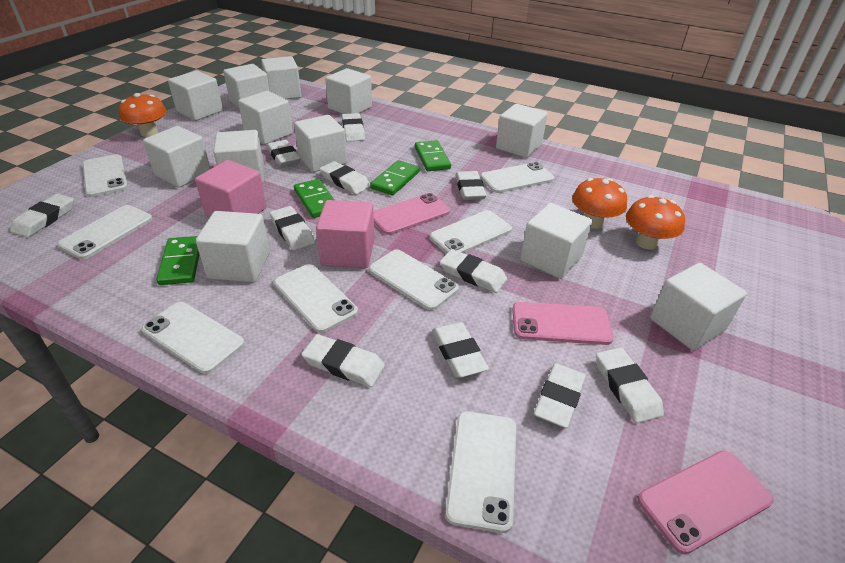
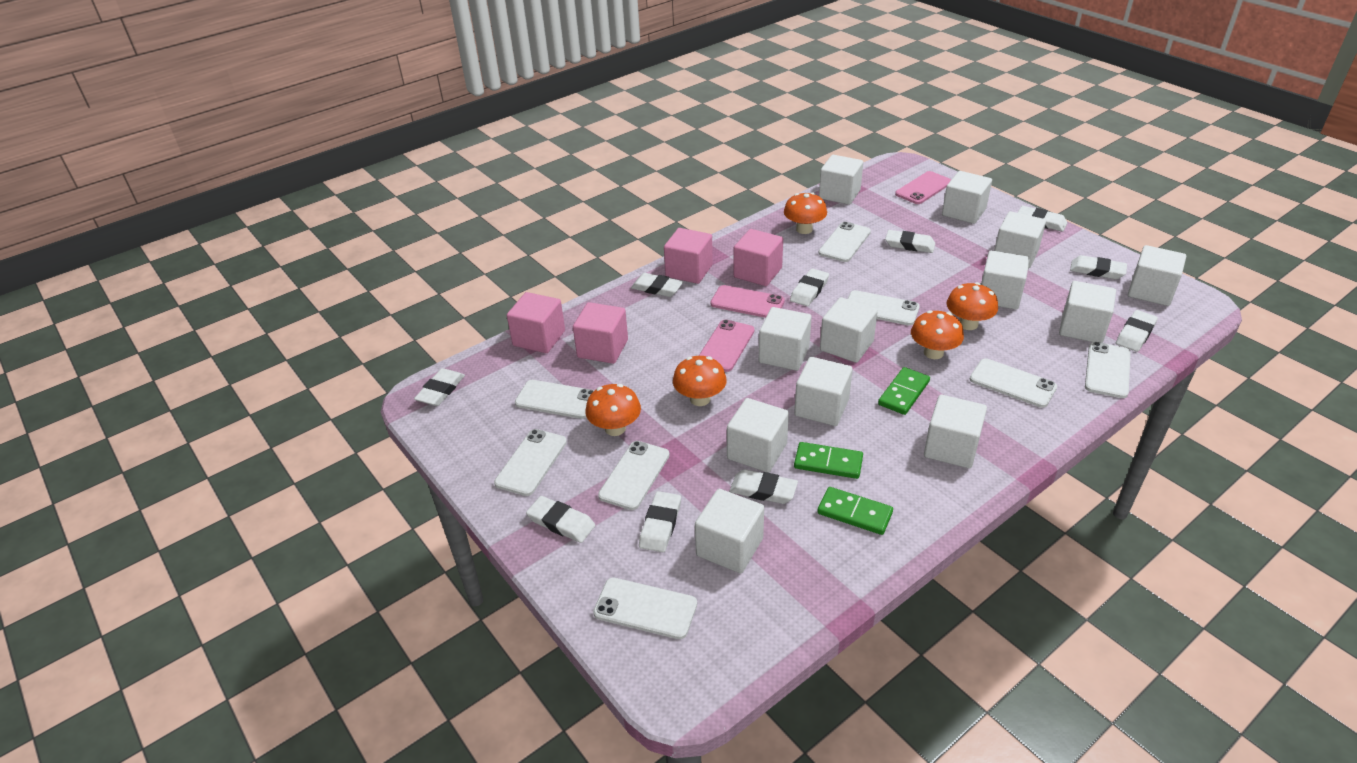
green domino: [156,236,200,285] [294,179,334,218] [370,160,420,195] [415,140,451,171] = 4 -> [794,442,863,479] [817,487,893,535] [878,367,930,415] = 3
orange mushroom: [119,93,167,137] [572,178,627,229] [626,195,685,250] = 3 -> [585,384,641,436] [673,356,727,406] [784,193,827,234] [911,310,964,359] [947,282,998,330] = 5
pink cube: [195,160,266,217] [316,200,374,268] = 2 -> [507,292,565,353] [573,302,628,364] [664,228,713,284] [734,229,783,286] = 4
white eraser: [10,194,74,237] [267,140,301,167] [270,206,315,250] [301,334,385,387] [320,161,370,194] [342,113,365,142] [432,322,489,378] [440,249,507,293] [455,171,487,200] [534,363,586,428] [596,347,664,423] = 11 -> [414,368,465,406] [526,496,595,543] [631,273,683,297] [639,491,681,552] [729,469,798,504] [790,268,829,306] [885,230,935,253] [1018,206,1067,232] [1070,255,1127,279] [1116,310,1158,352] = 10

